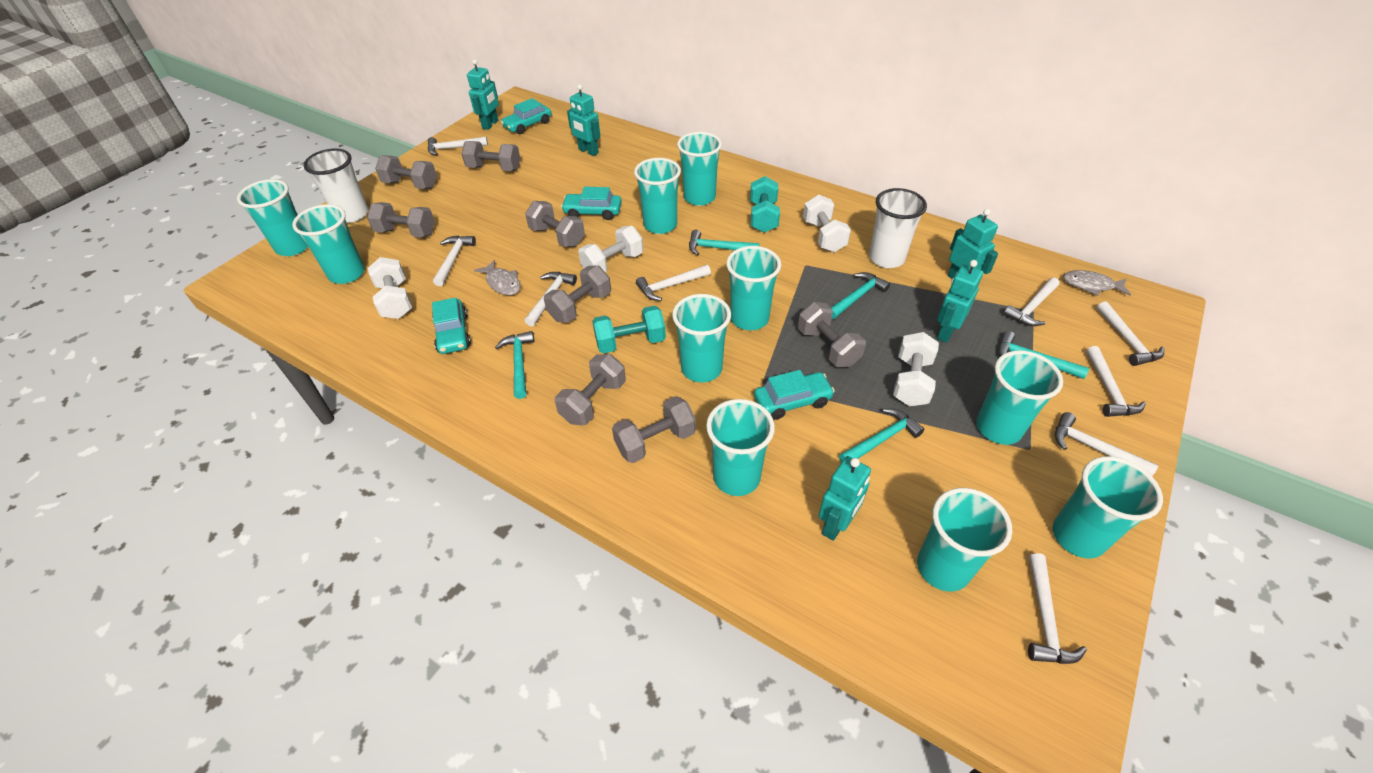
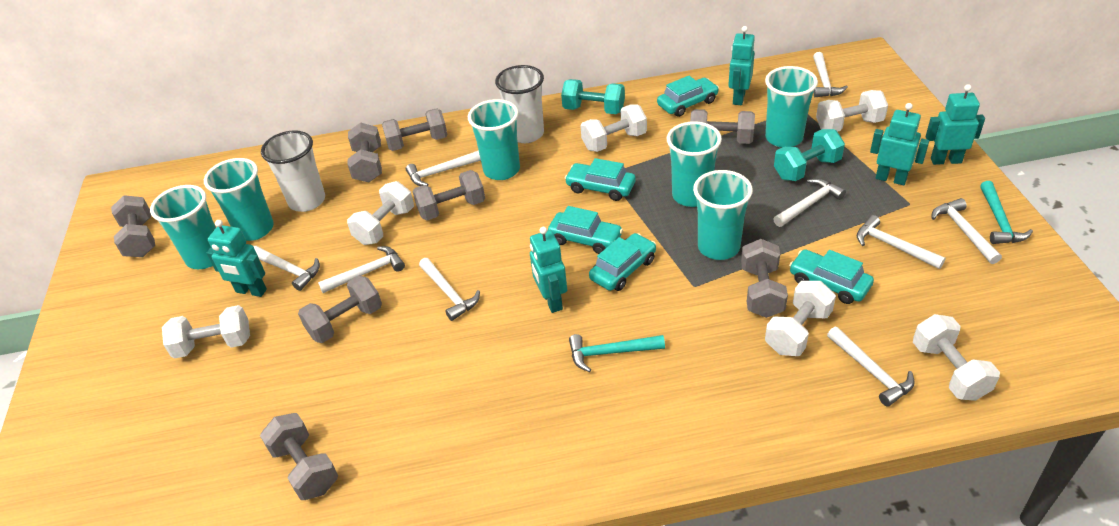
grey fish: [474,260,521,295] [1063,270,1131,296] = 2 -> none = 0
turquoise car: [432,298,471,354] [501,98,551,134] [561,186,622,220] [754,370,835,420] = 4 -> [548,206,623,254] [565,158,636,201] [589,233,656,291] [657,76,719,117] [789,249,874,304] = 5
turquoise cup: [237,179,308,256] [292,204,365,284] [634,158,681,234] [672,294,731,382] [677,132,722,206] [706,399,775,496] [726,246,781,330] [917,488,1012,591] [976,351,1063,445] [1053,456,1163,558] = 10 -> [150,185,216,269] [204,158,274,241] [468,99,520,180] [667,121,722,207] [693,170,753,260] [765,66,818,148] = 6
turquoise hammer: [495,331,534,399] [689,230,759,255] [831,272,890,319] [839,408,925,462] [998,331,1089,379] = 5 -> [569,334,665,372] [980,181,1033,244] = 2
white dumbbell: [368,257,412,319] [578,226,643,272] [803,195,851,252] [893,332,939,406] = 4 -> [162,305,250,359] [347,181,414,245] [581,105,647,152] [765,281,836,356] [816,90,888,132] [913,314,1000,401] = 6

